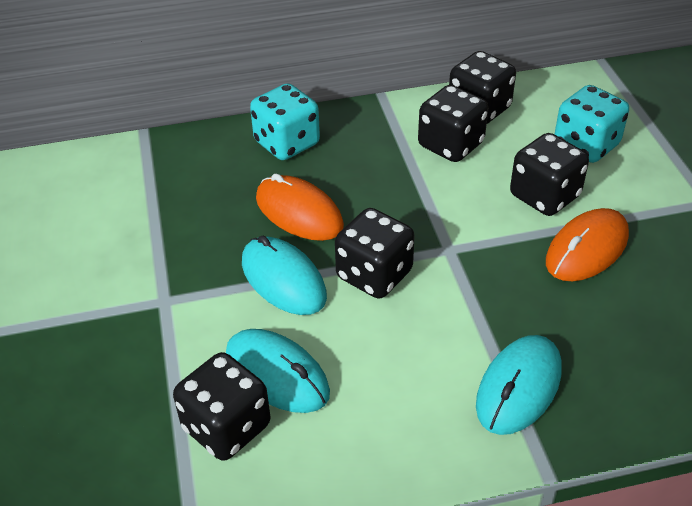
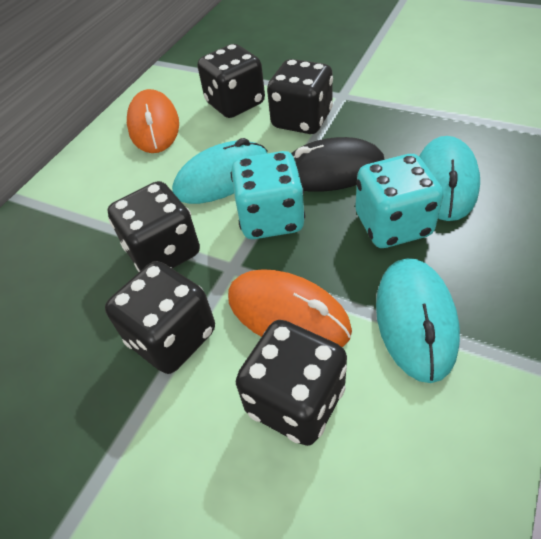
black mouse: none = 0 -> [291,137,385,192] = 1

